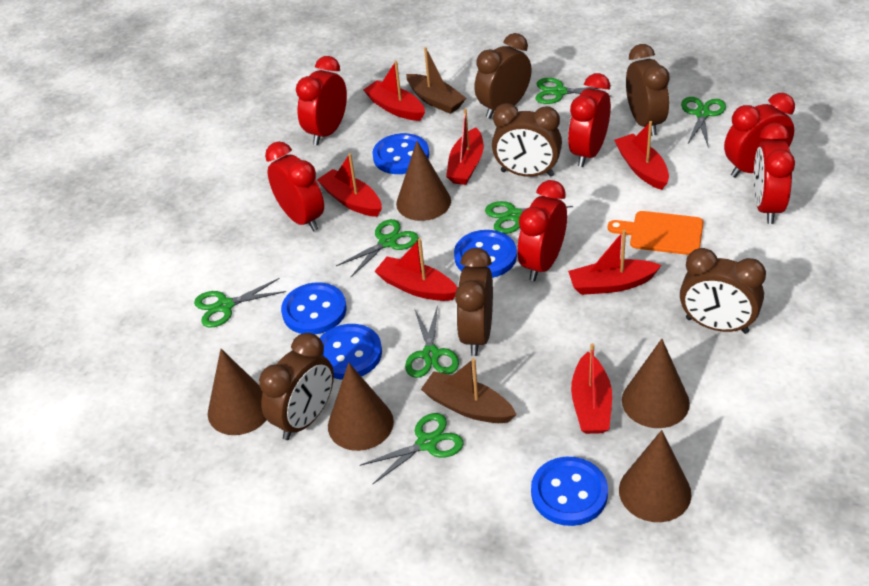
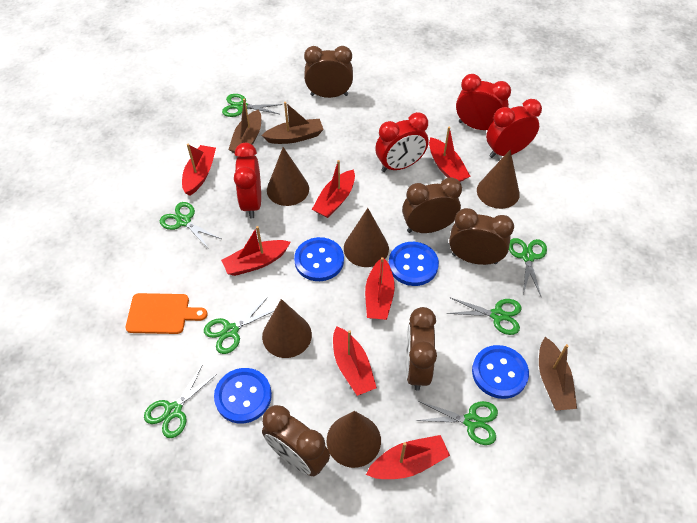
blue button: [281,282,347,334] [320,324,382,380] [372,133,429,174] [454,230,517,278] [531,457,608,526] = 5 -> [214,368,272,424] [294,237,344,281] [389,242,439,286] [472,345,529,399] = 4
brown boat: [406,47,466,114] [421,358,517,423] = 2 -> [228,98,261,153] [261,102,324,144] [539,337,577,411] = 3
brown clock: [259,333,334,440] [455,248,493,356] [474,33,532,119] [492,103,562,177] [626,44,670,136] [680,248,766,334] = 6 -> [262,405,330,476] [304,46,353,98] [402,177,462,233] [406,307,437,391] [449,208,514,265] = 5
red clock: [265,141,324,232] [296,56,347,145] [518,180,567,281] [568,73,611,167] [724,93,795,178] [753,123,795,224] = 6 -> [234,143,261,218] [375,112,429,172] [456,74,511,130] [486,99,542,158] = 4

